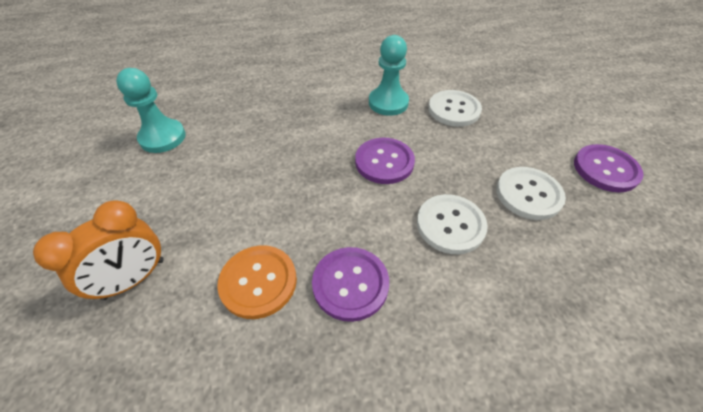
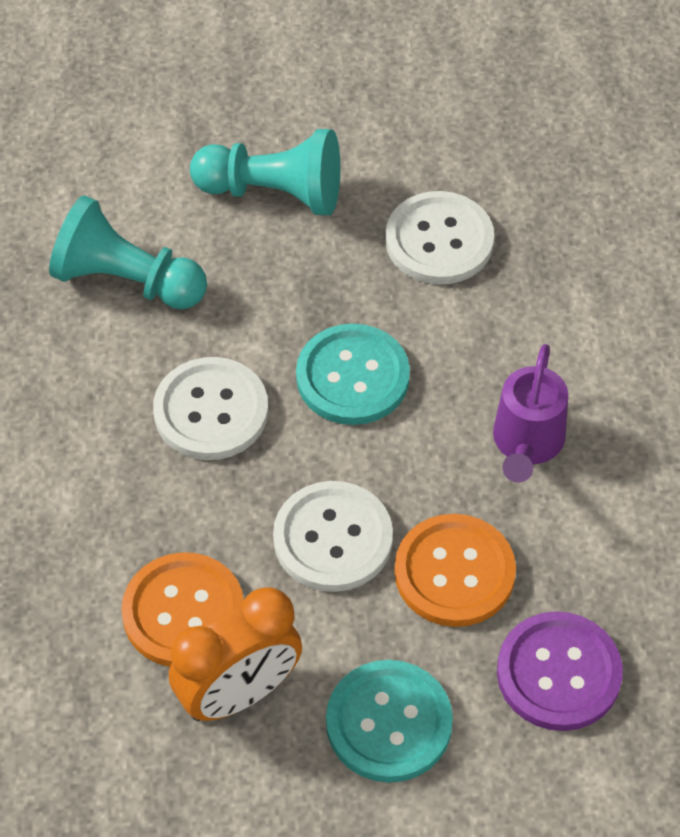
orange button: [217,245,297,319] = 1 -> [121,552,244,667] [394,514,516,627] = 2
purple button: [312,247,389,322] [355,138,415,184] [574,144,643,192] = 3 -> [497,611,623,731] = 1
purple watering can: none = 0 -> [493,344,568,483] = 1
turquoise button: none = 0 -> [296,323,410,425] [326,660,453,782] = 2

